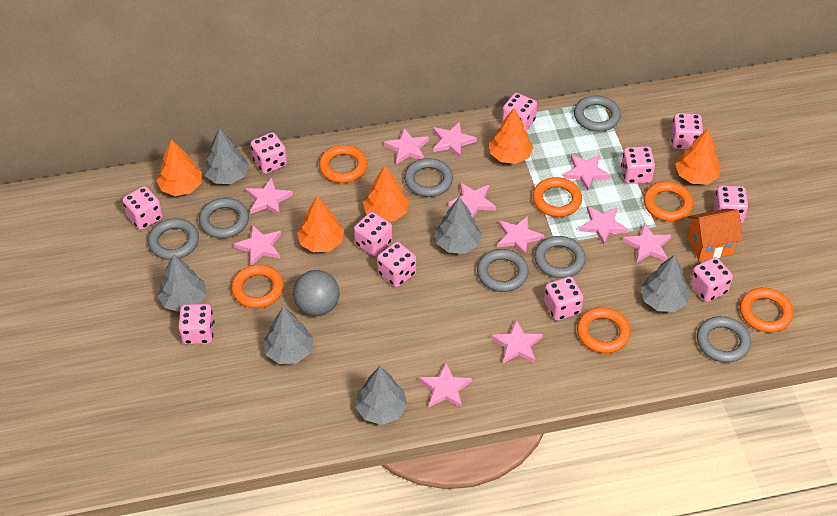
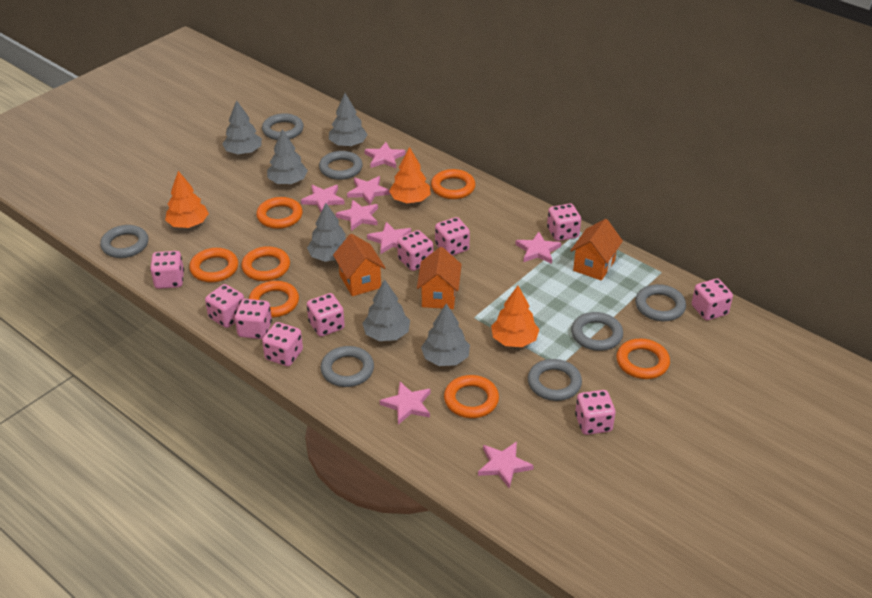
grey ball: [293,270,339,316] = 1 -> none = 0
orange house: [687,209,743,261] = 1 -> [333,234,385,296] [417,247,462,309] [570,219,623,280] = 3
orange ring: [231,264,284,308] [319,145,367,183] [533,177,582,217] [577,307,631,353] [644,182,694,221] [740,288,794,333] = 6 -> [189,248,238,282] [241,246,290,281] [249,281,299,317] [256,197,303,229] [431,169,476,199] [444,375,499,418] [617,338,670,379] = 7
orange tree: [157,139,202,196] [297,196,344,252] [363,166,409,221] [489,108,533,164] [675,129,721,184] = 5 -> [165,171,209,228] [389,147,431,203] [491,286,539,347] = 3
pink dice: [122,186,163,230] [178,304,214,344] [250,132,287,174] [354,212,392,256] [377,242,416,287] [502,93,537,131] [544,277,583,321] [621,146,655,184] [671,113,703,149] [690,257,733,302] [713,186,748,223] = 11 -> [150,251,184,289] [205,284,244,328] [235,299,272,339] [262,322,303,366] [307,293,345,337] [397,230,433,271] [435,217,470,256] [547,204,581,241] [575,390,615,435] [692,278,733,320] = 10
pink star: [234,225,281,265] [246,177,293,216] [384,128,429,164] [419,362,472,408] [433,121,477,158] [449,182,496,217] [491,320,543,363] [497,215,544,256] [563,154,611,191] [579,206,628,245] [623,223,671,263] = 11 -> [301,185,345,212] [336,200,378,231] [347,176,390,205] [364,142,406,168] [367,222,411,254] [380,382,430,425] [478,442,534,488] [515,232,561,264] = 8

